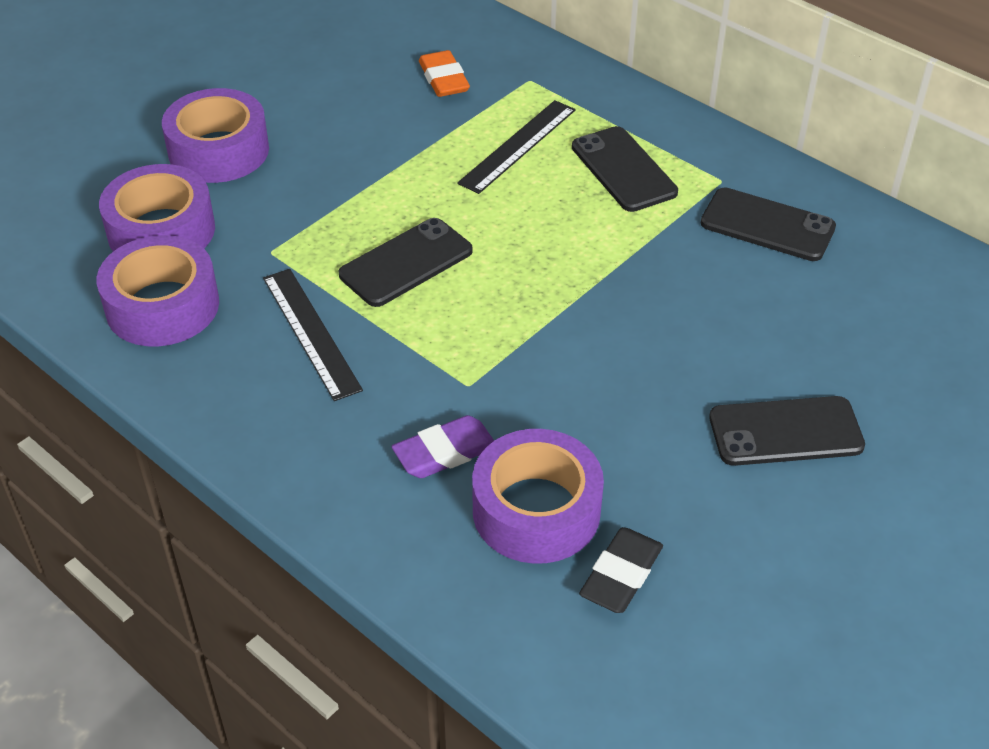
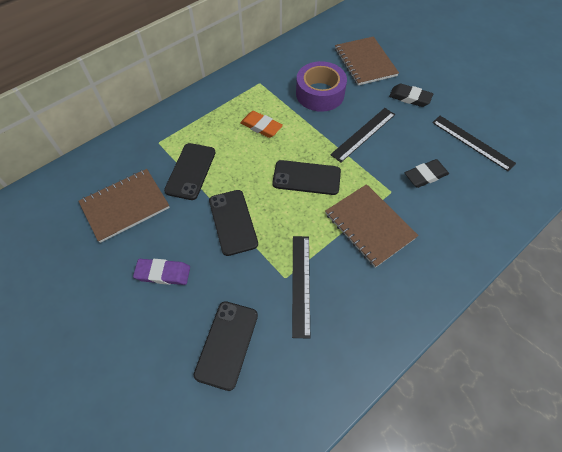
black eraser: [579,527,663,613] = 1 -> [389,83,433,107] [405,159,449,188] = 2
black ruler: [263,269,363,401] [457,100,576,194] = 2 -> [292,236,310,338] [330,108,395,162] [432,116,516,172] = 3
brown notebook: none = 0 -> [79,169,170,243] [325,184,419,268] [335,36,399,85] = 3
purple tape: [97,235,219,346] [99,164,215,252] [162,88,269,183] [472,429,604,564] = 4 -> [296,61,347,112] = 1

